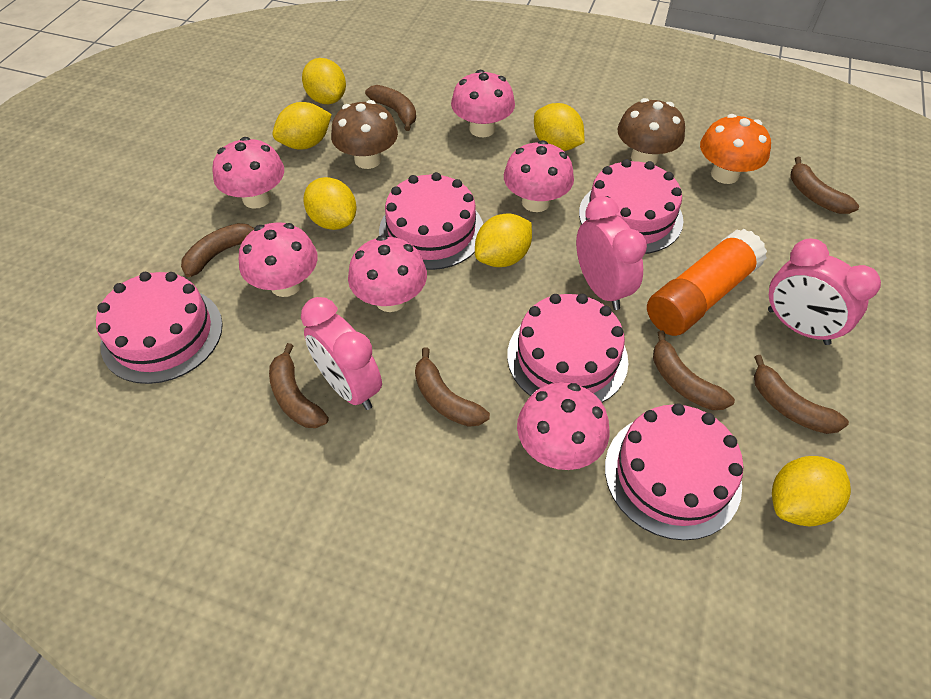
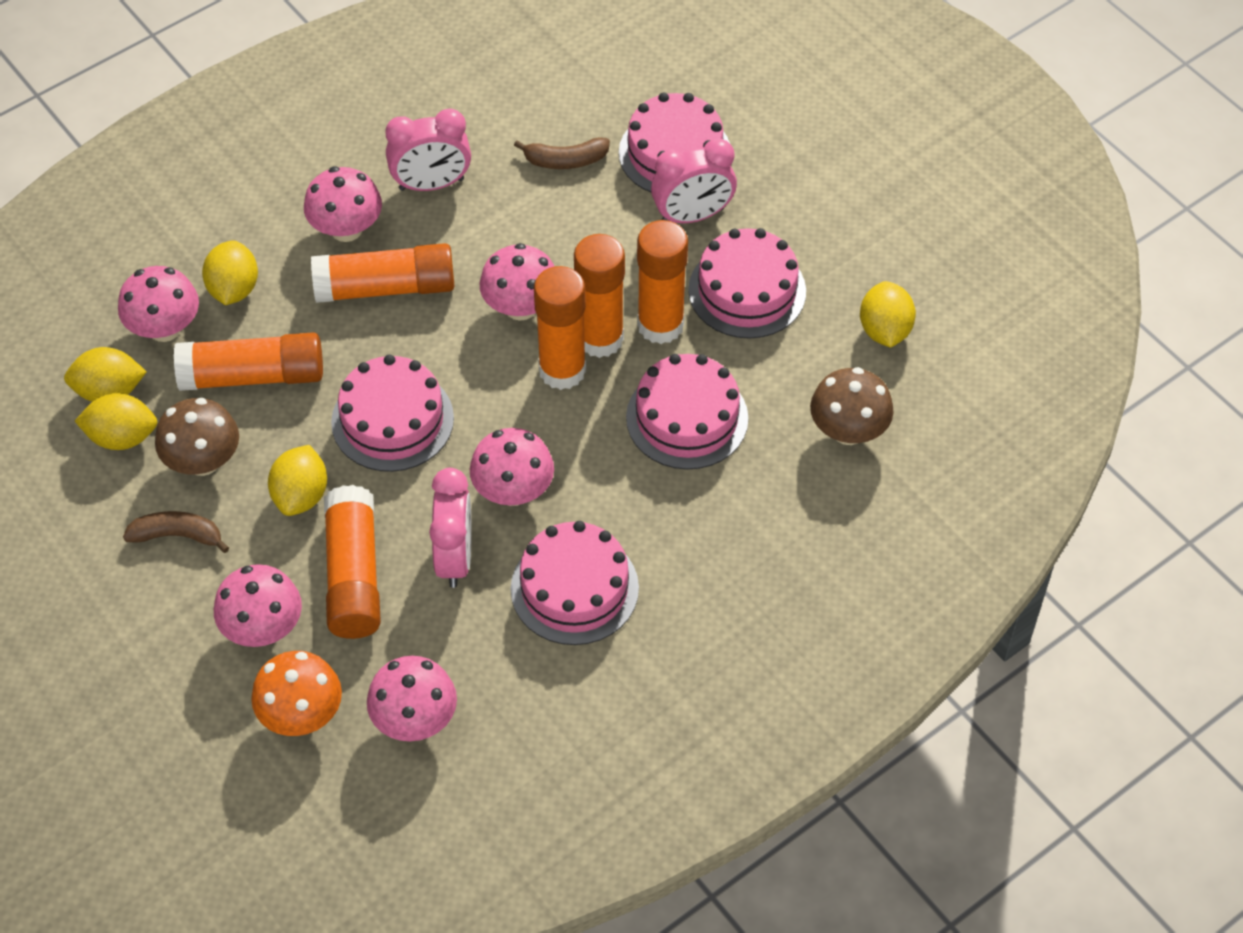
brown banana: [181,223,254,277] [269,343,329,428] [365,85,416,131] [415,347,490,427] [653,330,735,410] [754,355,849,434] [790,157,859,214] = 7 -> [123,511,229,553] [514,137,610,169] = 2
orange glue stick: [647,229,767,336] = 1 -> [174,332,323,391] [311,243,454,303] [324,485,381,639] [534,266,586,390] [574,234,625,358] [637,220,688,344] = 6
yellow lemon: [273,102,332,150] [302,58,346,104] [303,177,356,230] [475,213,532,267] [534,103,585,151] [772,456,851,526] = 6 -> [64,347,147,402] [75,393,157,450] [202,240,258,305] [268,445,327,516] [860,281,916,348] = 5

